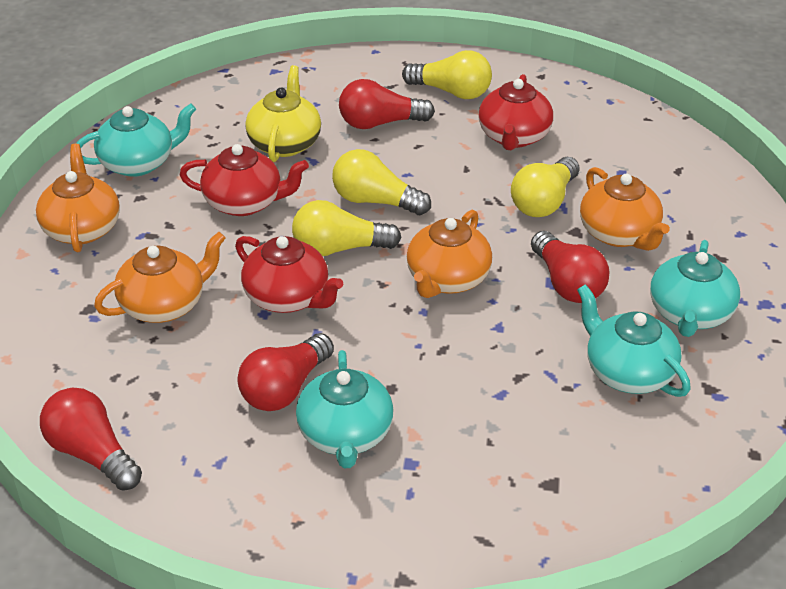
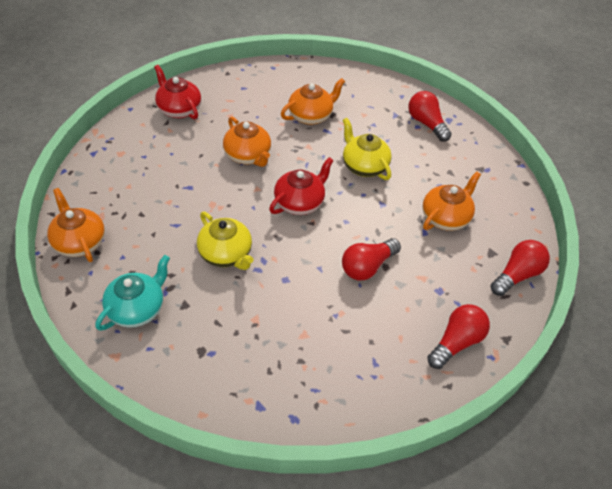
red teapot: [180,144,309,216] [235,236,343,313] [478,74,553,150] = 3 -> [154,65,201,119] [269,157,334,215] = 2
turquoise teapot: [76,104,196,177] [296,350,394,468] [577,284,690,397] [650,240,740,337] = 4 -> [95,255,170,331] = 1
yellow light bulb: [292,200,402,256] [332,149,431,215] [402,50,492,99] [511,157,579,217] = 4 -> none = 0
yellow teapot: [245,65,321,162] = 1 -> [197,212,253,270] [343,118,392,180] = 2

